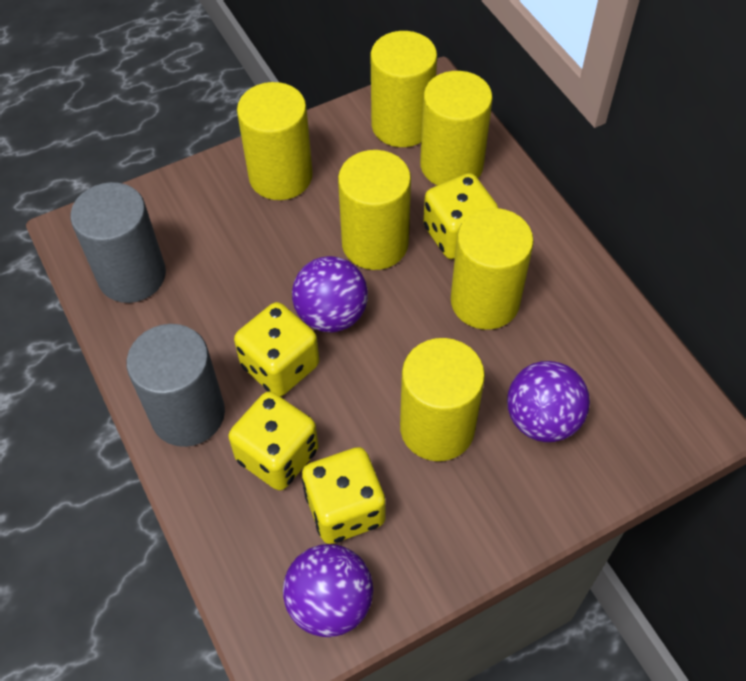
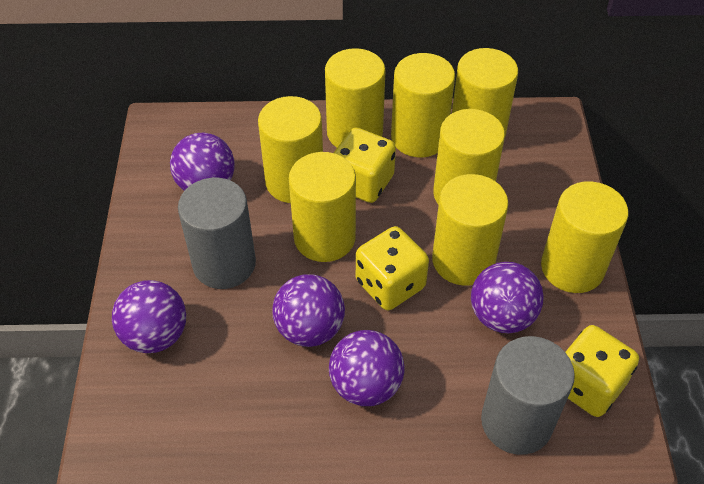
purple ball: [283,544,373,637] [292,256,368,332] [507,361,590,442] = 3 -> [112,280,186,353] [170,133,235,191] [272,274,345,347] [329,330,405,406] [471,262,544,333] = 5
yellow cylinder: [237,82,313,200] [338,150,411,270] [371,31,437,147] [400,338,485,461] [420,71,493,186] [451,208,534,330] = 6 -> [258,96,323,203] [289,152,356,262] [325,48,385,148] [391,53,455,157] [432,174,509,285] [433,109,505,205] [452,48,518,137] [541,181,628,293] = 8
yellow dice: [228,392,318,490] [234,302,319,397] [302,447,386,544] [423,173,498,259] = 4 -> [334,128,396,203] [356,226,429,310] [565,325,639,417] = 3

